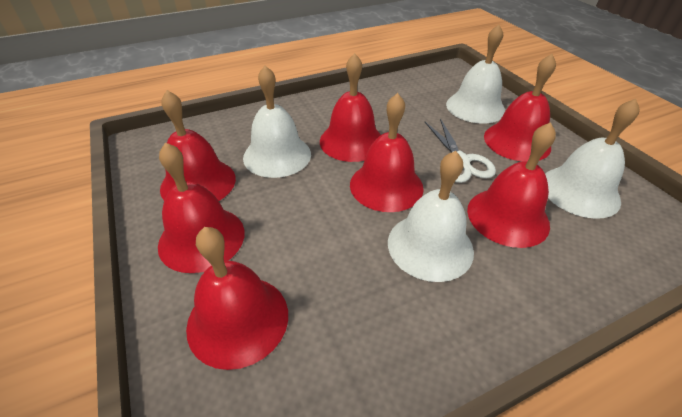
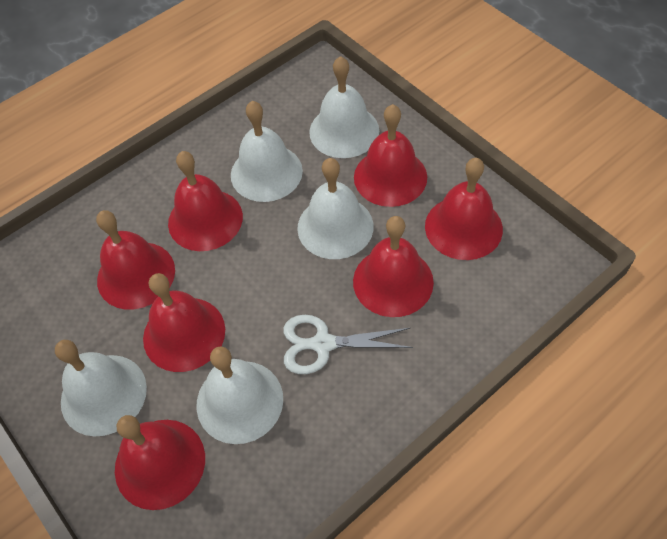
white bell: [243,66,311,178] [388,151,474,282] [446,25,505,123] [545,99,640,219] = 4 -> [55,340,147,437] [196,346,283,444] [231,101,303,202] [297,158,374,259] [309,56,379,158] = 5

